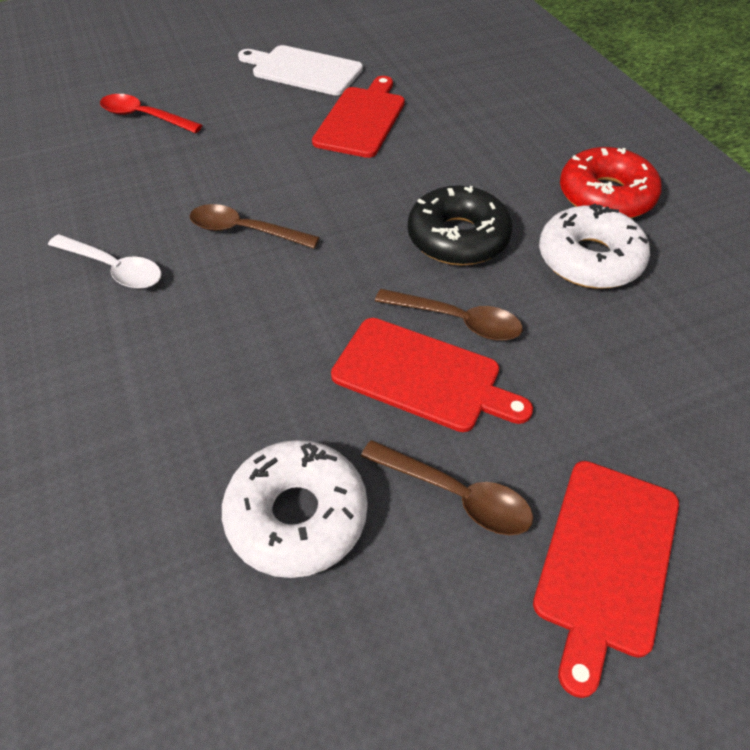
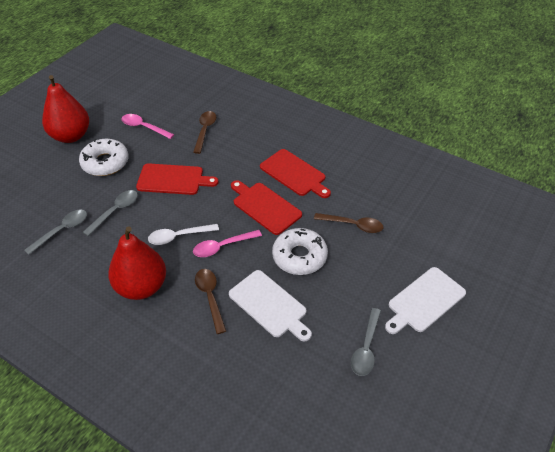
black donut: [408,185,512,265] = 1 -> none = 0
grey spoon: none = 0 -> [24,210,87,255] [83,190,138,236] [351,308,381,376] = 3
pink spoon: none = 0 -> [122,114,174,139] [193,230,262,257] = 2
red donut: [560,147,662,218] = 1 -> none = 0
red pear: none = 0 -> [42,75,89,143] [108,227,166,300] = 2
red spoon: [100,94,203,133] = 1 -> none = 0
white cutting board: [238,45,363,95] = 1 -> [229,270,312,342] [385,267,466,334] = 2

